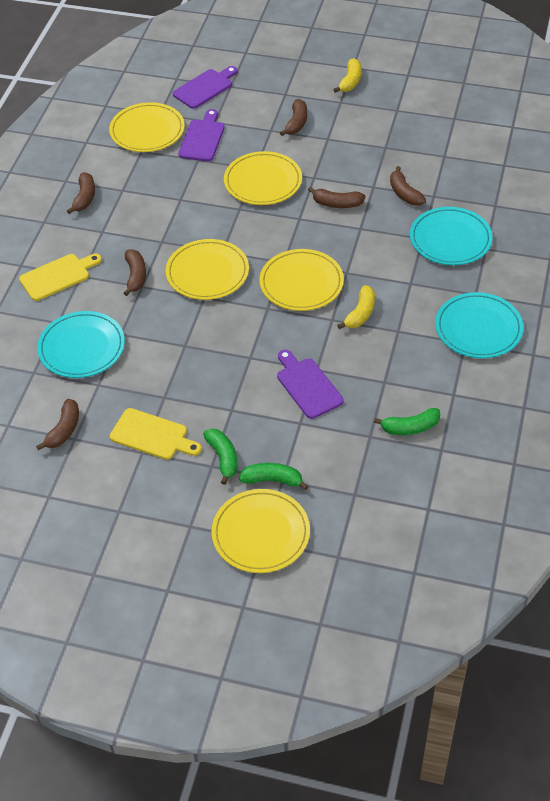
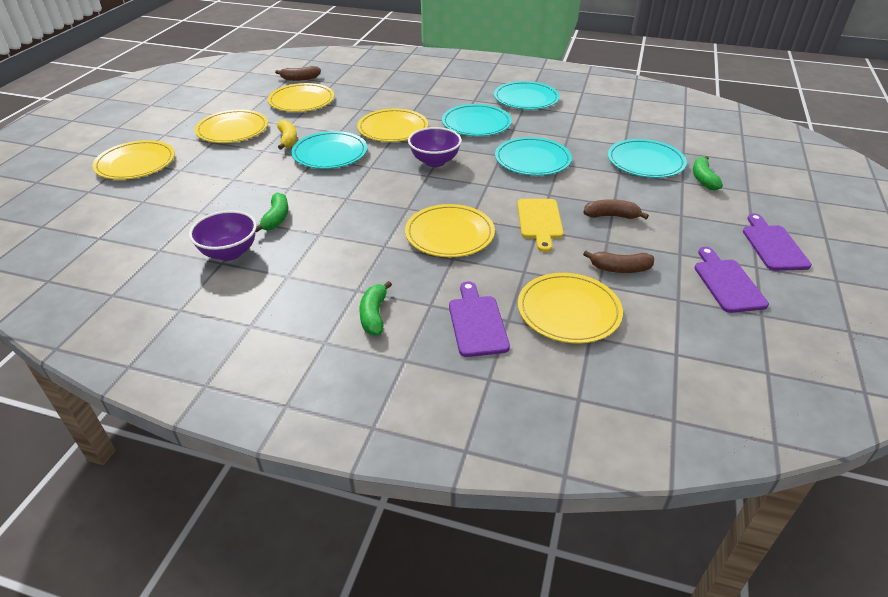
brown banana: [36,399,79,450] [67,172,95,214] [124,249,146,296] [280,99,307,136] [308,187,365,208] [390,166,426,206] = 6 -> [275,66,321,81] [583,199,649,219] [583,251,654,273] = 3
purple bowl: none = 0 -> [189,210,257,261] [408,127,462,167] = 2
turquoise plate: [37,311,125,378] [410,207,493,265] [435,292,523,358] = 3 -> [291,131,367,169] [442,104,512,136] [494,81,560,110] [495,137,572,176] [608,139,687,178] = 5
yellow banana: [333,58,361,93] [337,285,375,329] = 2 -> [277,120,297,149] = 1
yellow cutting board: [19,254,102,301] [110,408,202,460] = 2 -> [517,199,564,252] = 1
yellow plate: [109,102,185,152] [166,239,249,300] [212,489,310,573] [224,151,302,205] [259,249,344,311] = 5 -> [92,140,175,180] [195,110,268,143] [268,83,334,112] [357,109,428,142] [405,204,495,257] [518,273,623,344] = 6

